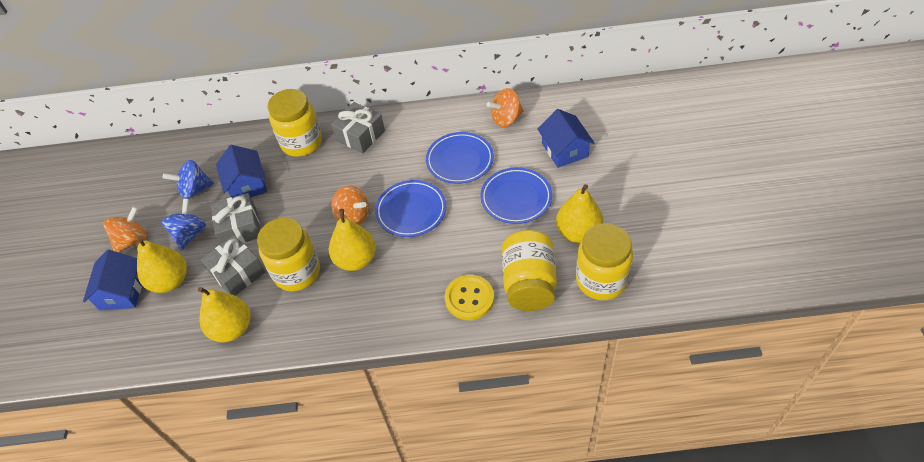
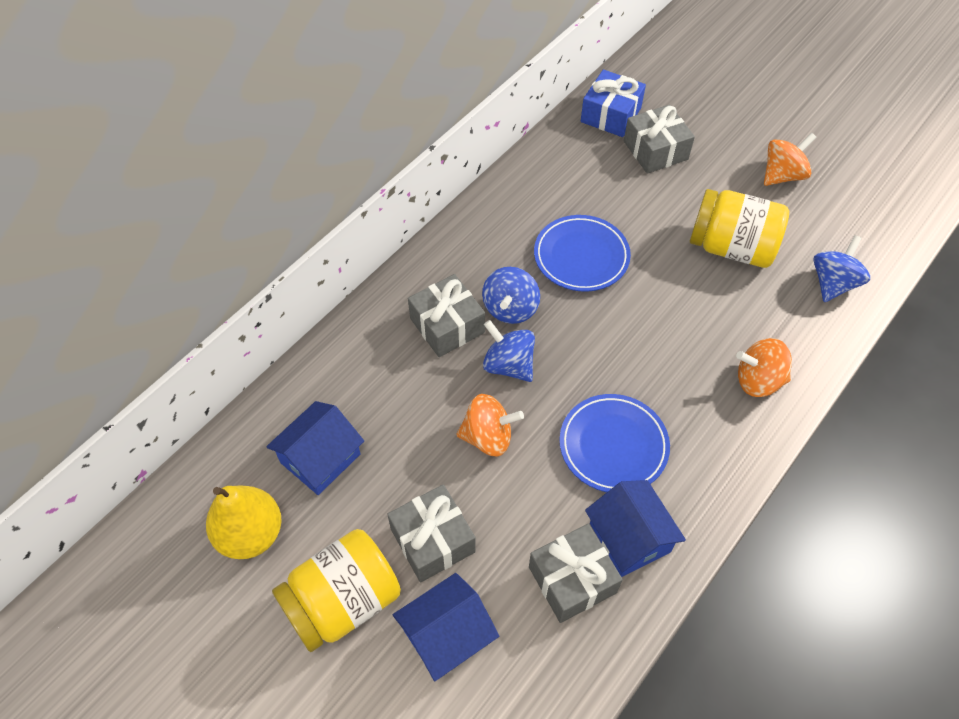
blue gift: none = 0 -> [581,70,646,137] = 1
blue plate: [375,180,446,237] [426,132,494,184] [480,167,552,224] = 3 -> [534,215,631,292] [560,394,670,492] = 2
blue spinning top: [161,199,206,251] [163,160,214,199] = 2 -> [482,267,540,324] [483,320,535,382] [813,235,870,302] = 3
grey gift: [201,235,265,296] [211,193,260,244] [331,102,385,153] = 3 -> [387,484,476,582] [408,274,485,357] [529,524,623,623] [624,105,695,174] = 4
yellow button: [445,275,494,320] = 1 -> none = 0
yellow jar: [257,218,320,291] [268,89,322,157] [502,230,557,311] [576,223,633,300] = 4 -> [272,529,401,652] [690,189,789,268] = 2
yellow pear: [137,236,187,293] [198,287,250,342] [329,209,376,271] [556,184,604,243] = 4 -> [206,485,282,559] = 1

